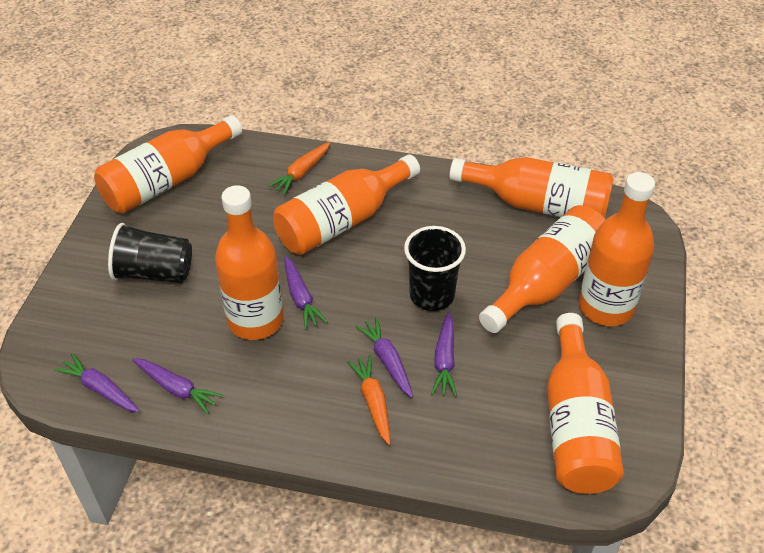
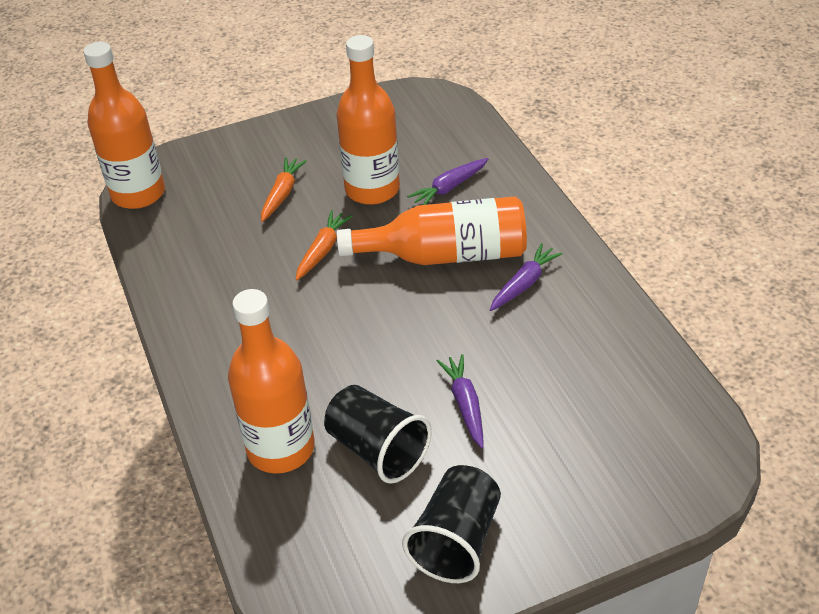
orange bottle: [94,115,242,214] [215,185,284,340] [273,154,420,255] [449,157,614,218] [479,205,606,333] [547,313,624,494] [579,172,655,326] = 7 -> [83,42,165,209] [228,289,315,474] [336,35,400,205] [336,196,527,265] = 4
purple carrot: [54,353,140,412] [132,358,223,414] [284,256,328,330] [355,317,413,398] [431,312,457,397] = 5 -> [407,158,488,205] [437,354,484,448] [490,243,563,311] = 3

